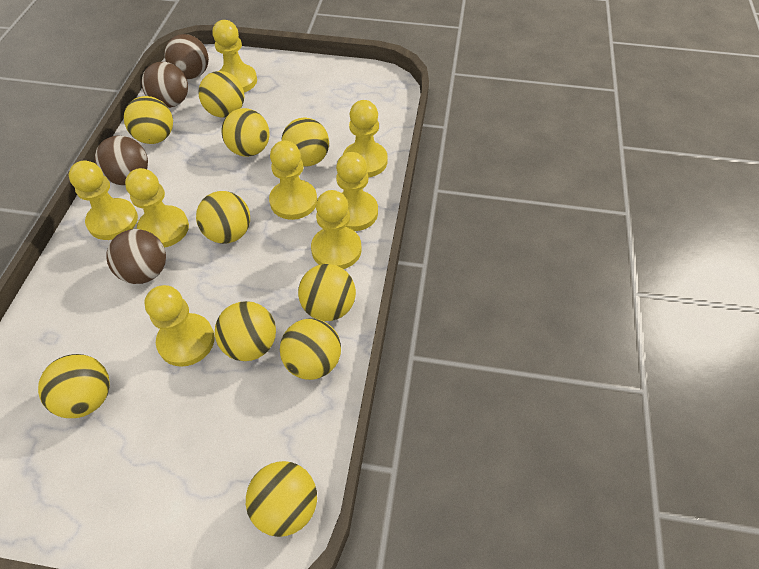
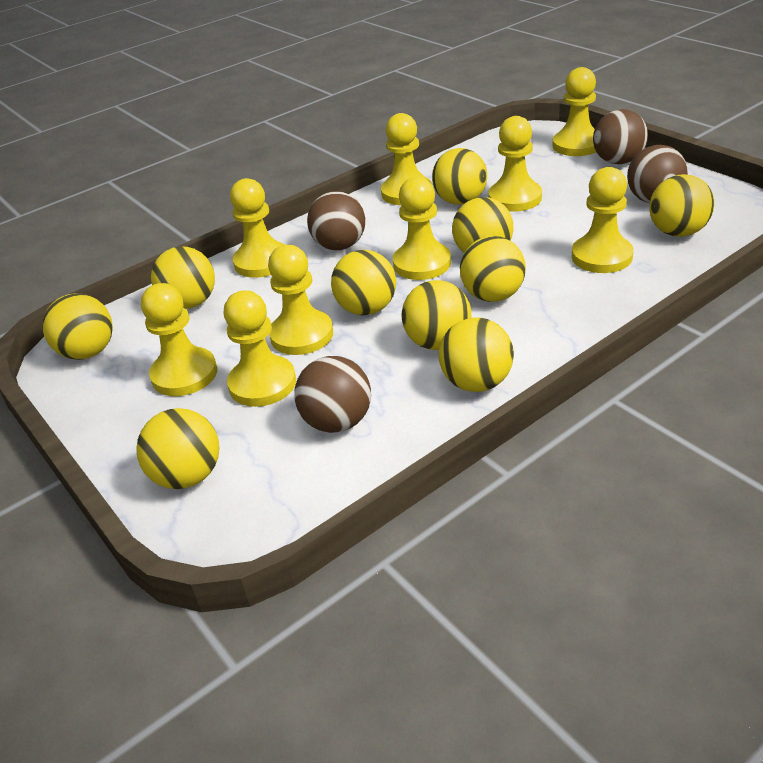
yellow pawn: [69,161,138,240] [125,168,189,248] [144,285,215,367] [213,20,257,93] [269,140,317,220] [311,190,362,269] [336,152,378,231] [343,100,388,177] = 8 -> [141,283,217,396] [224,290,296,407] [230,178,284,278] [268,245,333,355] [381,113,432,205] [393,177,451,280] [488,116,542,212] [552,67,596,156] [571,167,633,273] = 9

